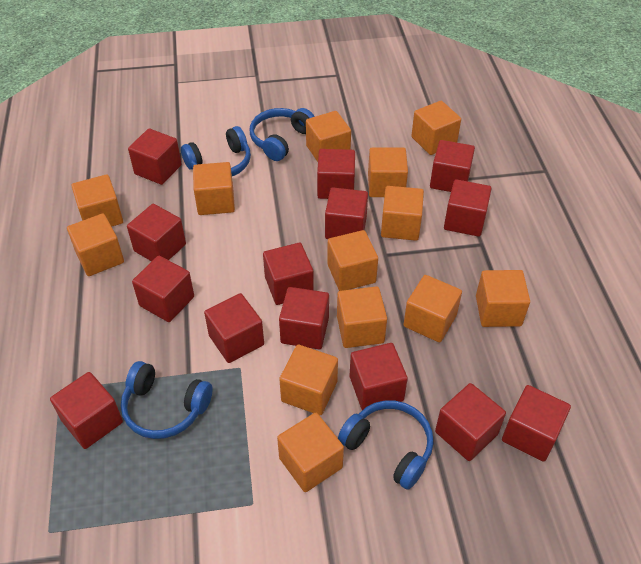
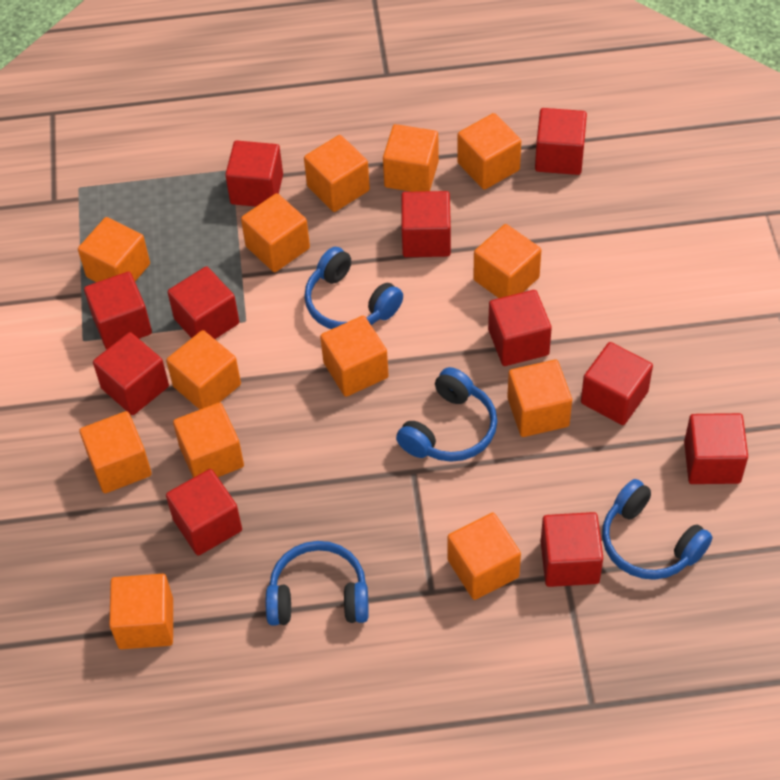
red cube: [50,372,123,449] [127,204,186,262] [128,129,182,185] [132,256,194,322] [204,293,264,363] [263,243,314,305] [279,287,329,349] [317,149,355,199] [325,187,368,239] [350,343,408,410] [430,140,475,192] [435,383,506,461] [444,179,492,237] [502,385,571,462] = 14 -> [84,271,152,349] [93,332,169,415] [166,469,242,556] [168,266,239,339] [225,140,283,207] [401,191,451,257] [488,290,552,366] [535,108,587,175] [541,512,603,587] [581,342,653,425] [684,413,748,484] = 11

